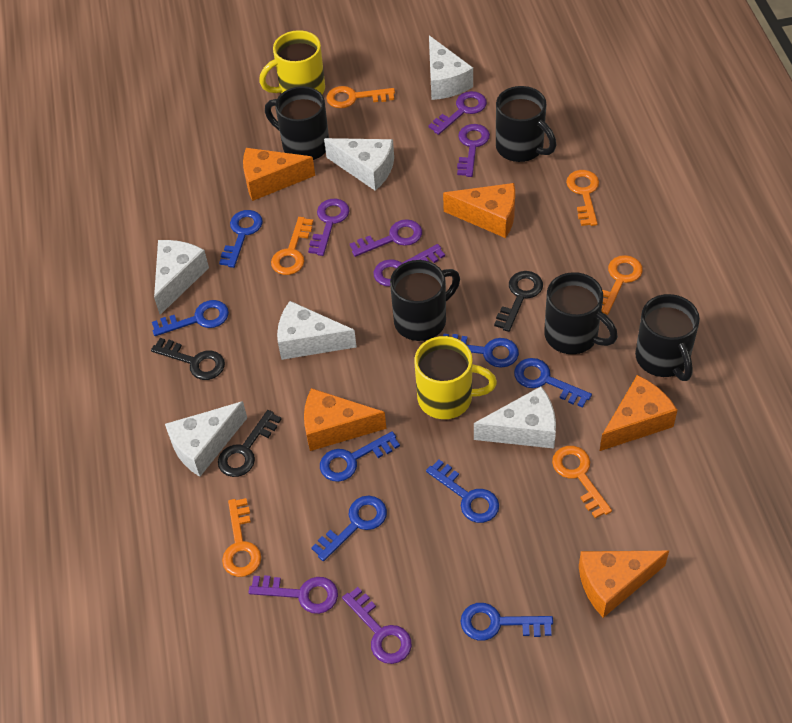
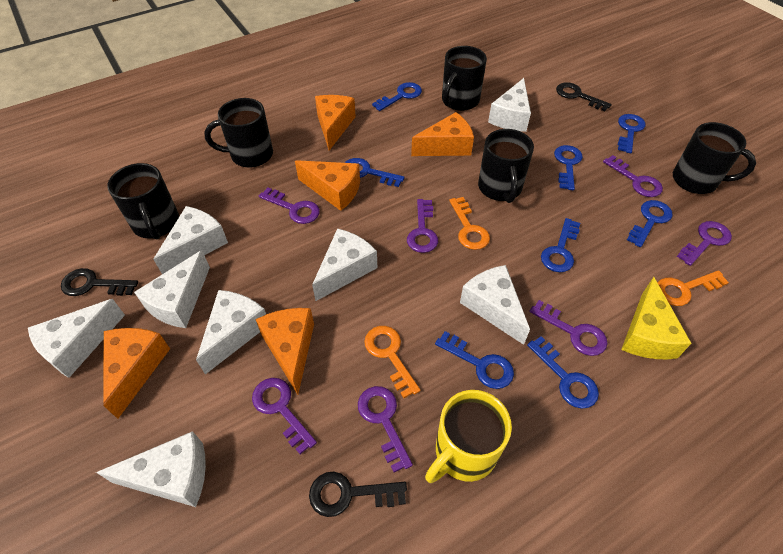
orange key: [222,498,261,577] [271,217,314,275] [326,86,395,108] [552,446,612,518] [566,170,599,226] [602,255,643,315] = 6 -> [364,326,420,398] [449,197,490,250] [657,270,729,306] = 3
white cheese: [154,240,209,315] [165,401,247,477] [277,301,357,360] [324,138,394,191] [429,35,473,100] [474,386,556,449] = 6 -> [28,299,125,378] [96,431,206,507] [134,250,210,328] [153,206,228,274] [196,290,266,374] [312,228,377,301] [460,265,530,345] [488,78,531,132] = 8
yellow cheese: none = 0 -> [621,277,692,359] = 1
yellow mug: [259,30,325,94] [414,336,497,419] = 2 -> [425,390,512,483] = 1

